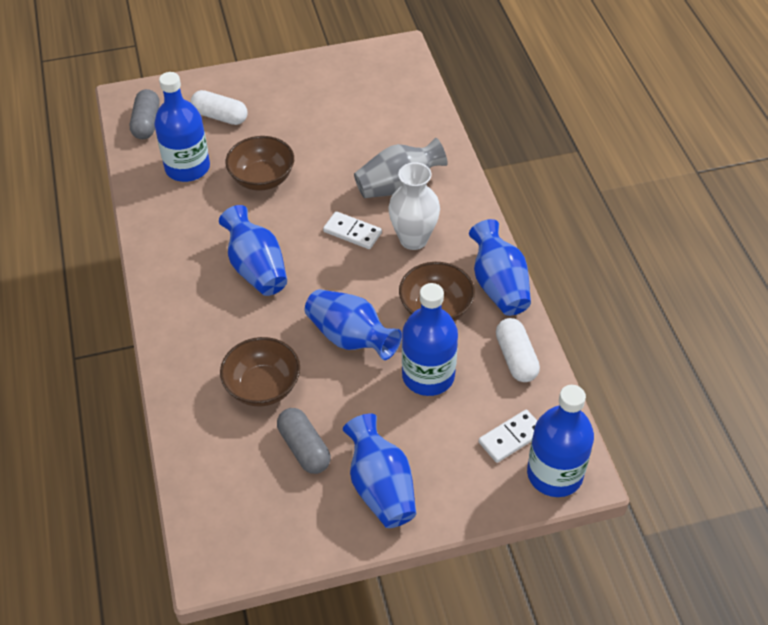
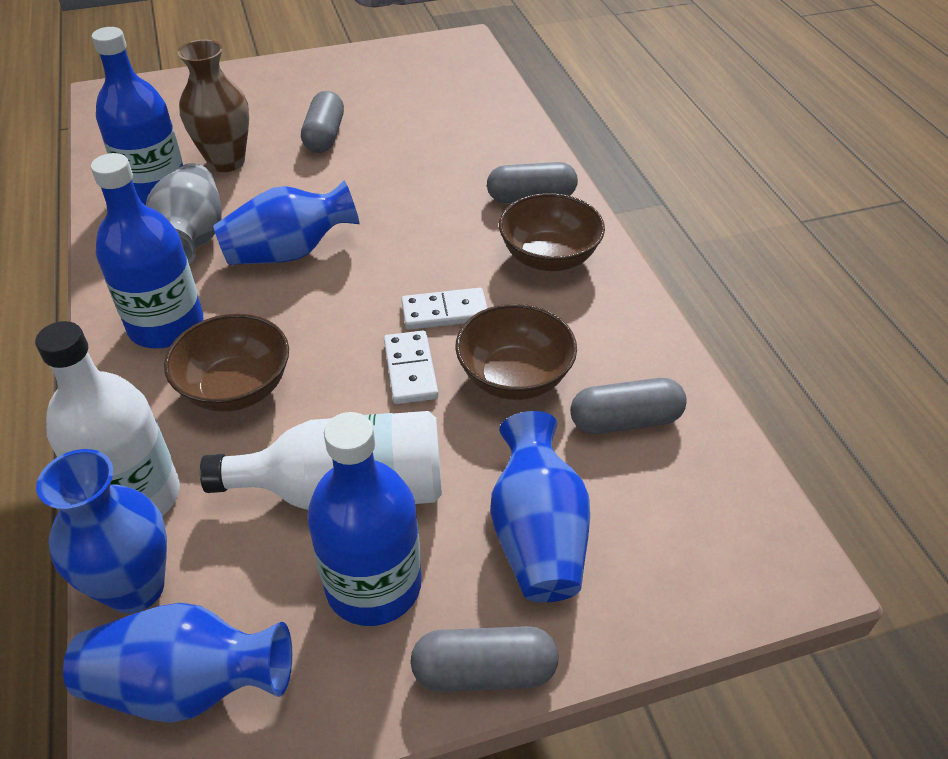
brown vase: none = 0 -> [178,40,249,172] = 1
grey capsule: [130,89,160,139] [277,408,331,474] = 2 -> [301,91,344,153] [410,626,558,692] [487,162,578,203] [570,378,687,434] = 4
white bottle: none = 0 -> [35,321,180,516] [200,411,442,510] = 2
white capsule: [190,90,248,125] [496,318,540,382] = 2 -> none = 0
white vase: [388,162,440,250] = 1 -> none = 0

